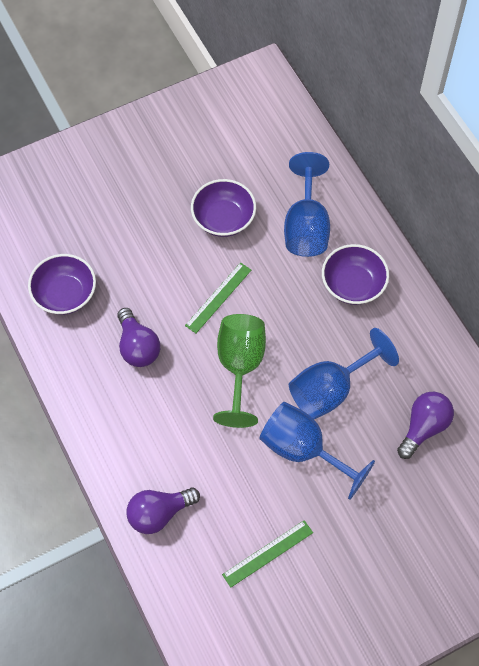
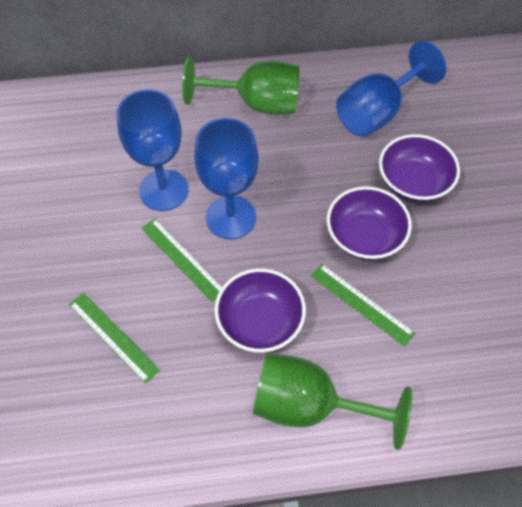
green goblet: [213,314,266,428] = 1 -> [182,57,300,114] [253,354,412,450] = 2
green ruler: [185,262,251,333] [222,520,313,587] = 2 -> [69,293,160,384] [141,218,222,302] [311,264,415,346] = 3
purple light bulb: [117,308,160,367] [127,488,200,534] [397,392,454,459] = 3 -> none = 0

